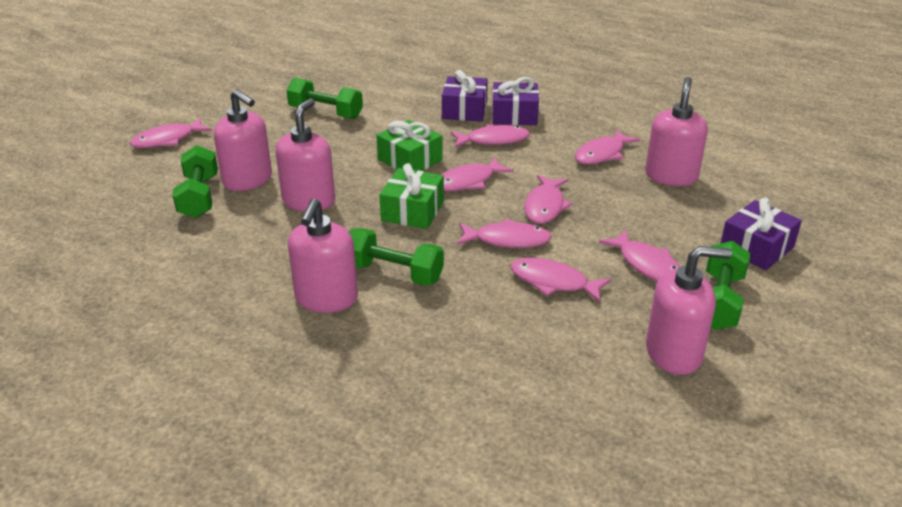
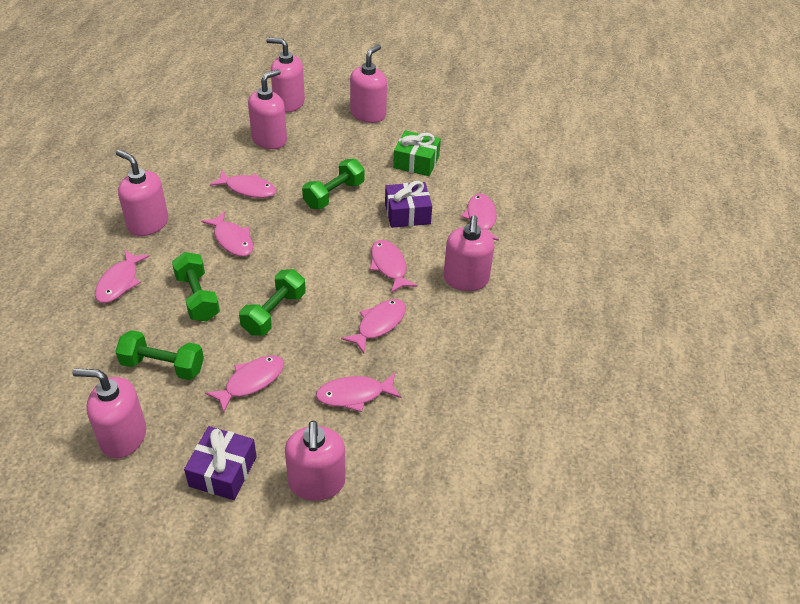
green gift: [376,120,443,171] [379,163,444,229] = 2 -> [393,130,441,176] = 1
pink soap dispenser: [214,89,272,191] [276,98,335,212] [288,198,358,313] [645,77,708,186] [646,246,732,375] = 5 -> [72,368,146,458] [116,150,168,236] [248,69,287,149] [266,38,305,113] [285,421,346,501] [350,44,387,123] [443,215,494,291] = 7
purple gift: [442,70,488,122] [492,77,539,125] [720,198,802,270] = 3 -> [184,426,257,500] [385,181,432,228] = 2

